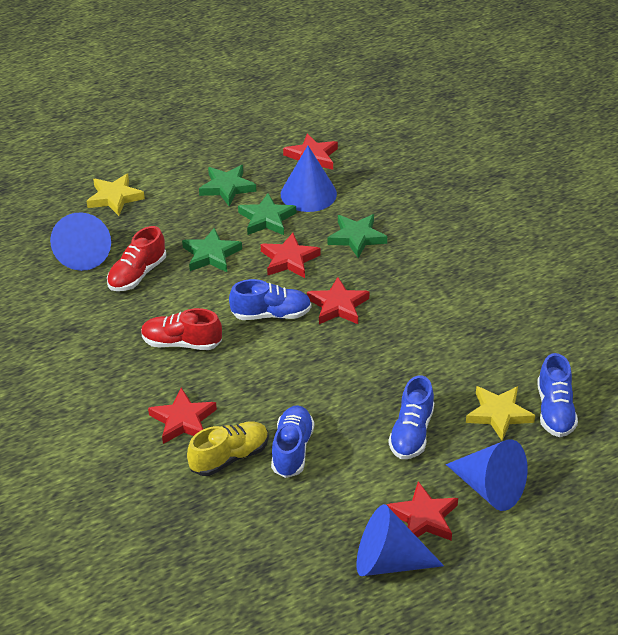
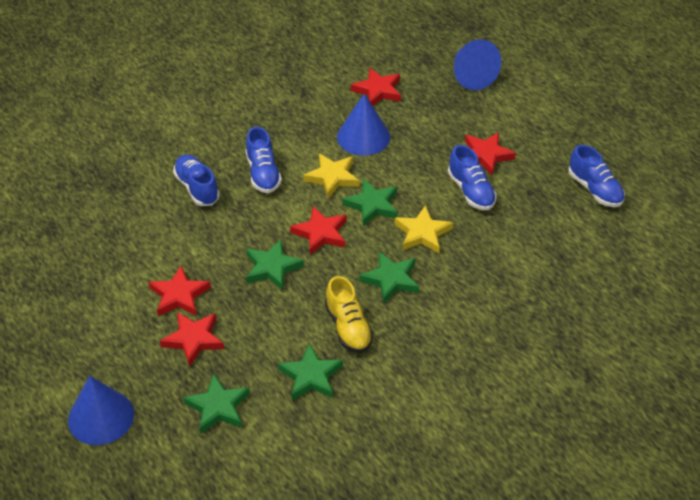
blue cone: [50,212,111,271] [281,146,337,212] [356,504,444,576] [446,439,528,511] = 4 -> [68,376,134,445] [337,94,390,156] [454,39,501,90] = 3
green star: [182,228,242,272] [199,165,256,206] [238,193,296,235] [327,214,387,258] = 4 -> [183,374,250,434] [246,240,304,290] [278,343,343,400] [343,179,397,226] [359,252,419,303] = 5
red shoe: [107,226,166,291] [141,308,222,350] = 2 -> none = 0

